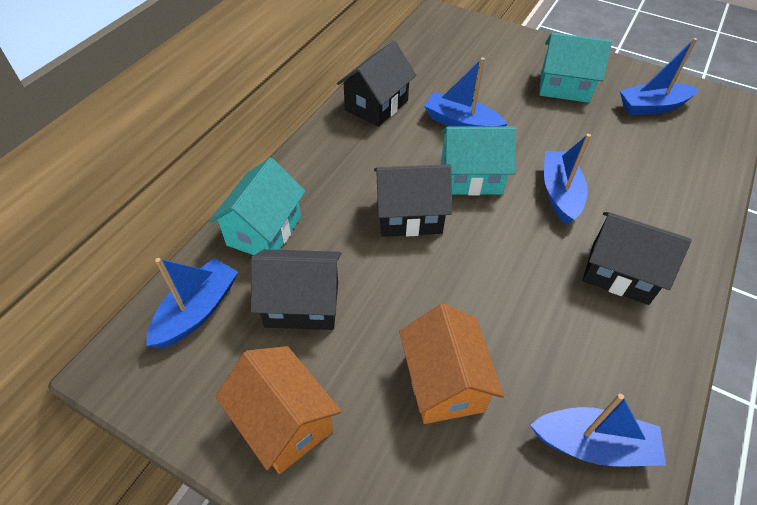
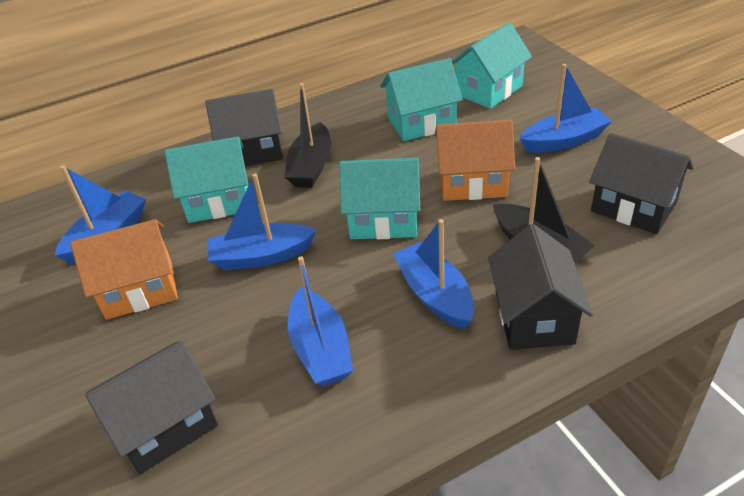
black boat: none = 0 -> [284,83,331,188] [493,157,595,263] = 2
turquoise house: [209,158,306,255] [440,126,516,195] [539,33,612,103] = 3 -> [165,137,248,223] [339,158,420,239] [380,58,463,141] [452,22,532,109] = 4

